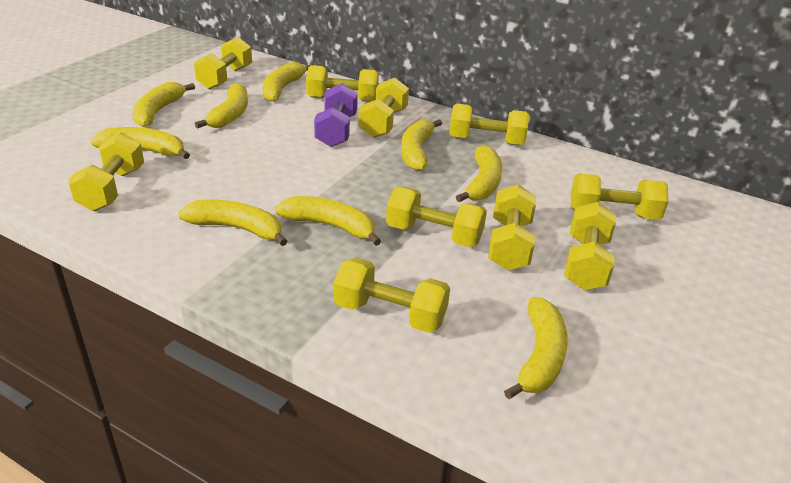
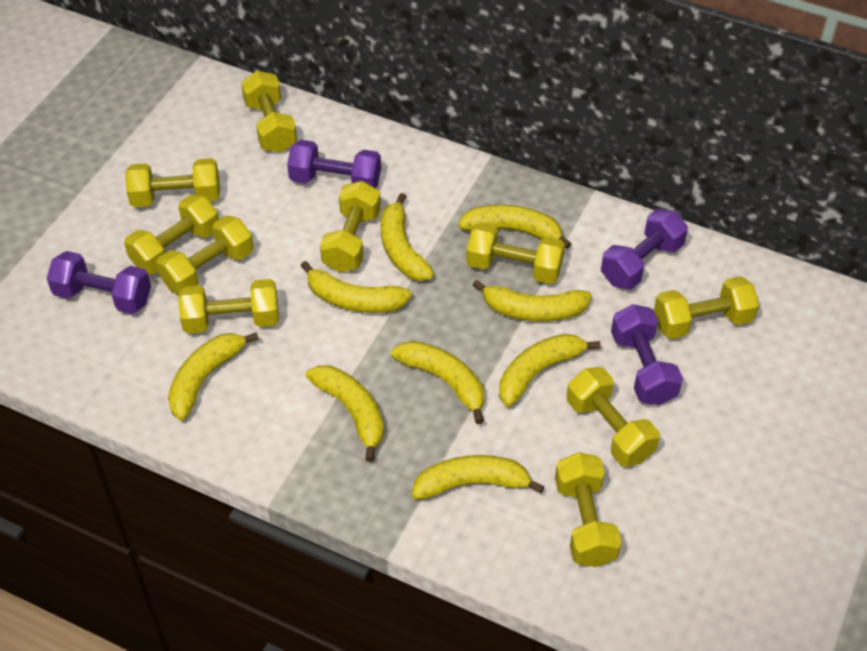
purple dumbbell: [314,83,358,147] = 1 -> [47,251,151,314] [287,140,381,188] [601,209,688,290] [611,304,683,405] = 4

